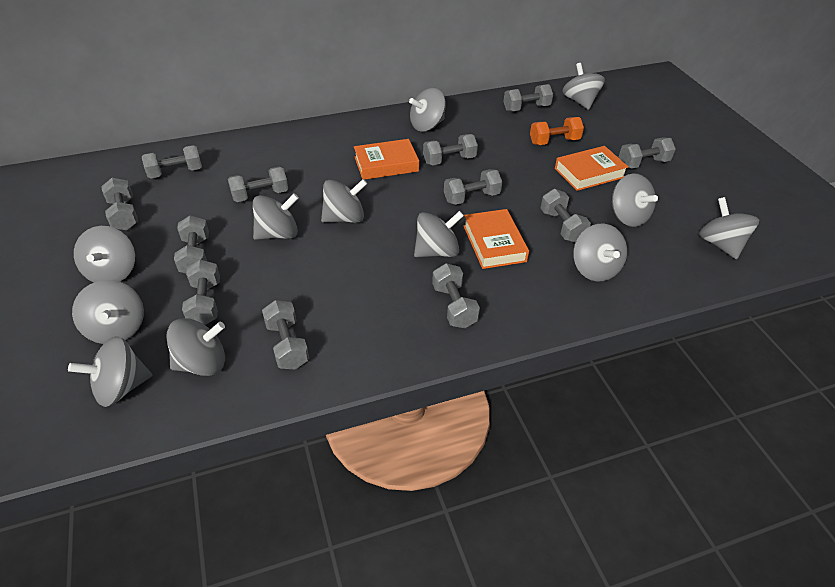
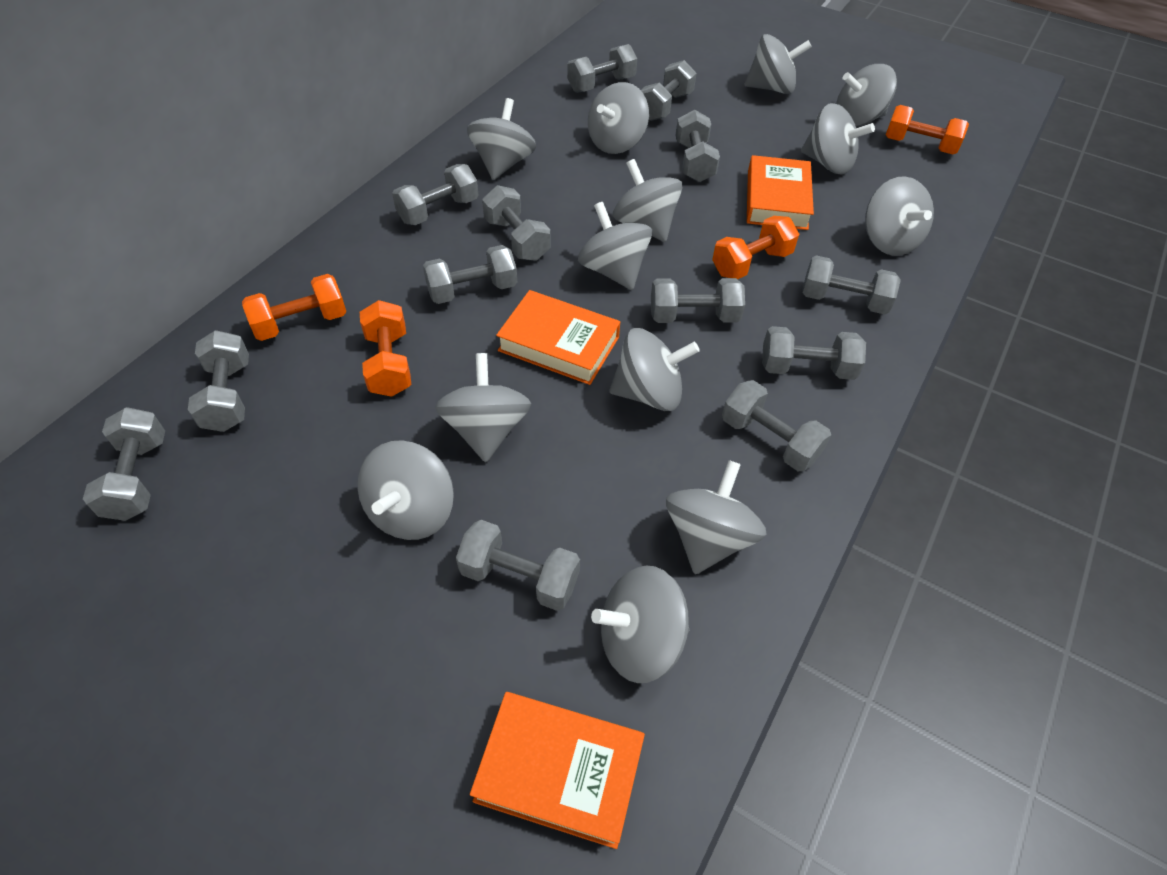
grey dumbbell: [101,178,138,230] [142,145,202,179] [174,215,209,273] [182,260,220,325] [228,167,288,202] [262,300,309,369] [423,134,478,165] [432,263,480,328] [444,169,502,205] [503,84,553,112] [541,189,591,243] [619,138,676,169] = 12 -> [83,407,165,521] [188,330,249,432] [392,164,479,225] [423,245,517,304] [456,520,580,611] [482,185,551,261] [567,44,637,93] [641,60,697,121] [651,278,745,323] [676,110,720,182] [722,380,831,471] [762,326,866,380] [802,255,901,314] = 13
grey spinning top: [68,336,152,407] [72,280,144,344] [74,226,135,282] [166,318,225,376] [253,193,299,240] [321,179,367,223] [409,88,446,132] [414,211,464,257] [562,63,605,110] [573,224,627,282] [612,173,658,227] [699,197,759,259] = 12 -> [358,440,454,540] [435,353,531,462] [467,98,536,180] [578,202,652,290] [588,82,649,154] [591,565,689,683] [610,328,700,411] [613,159,682,242] [666,460,767,574] [744,34,812,94] [801,103,875,175] [836,64,897,127] [865,176,934,256] = 13
orange dumbbell: [530,117,584,145] = 1 -> [242,274,346,341] [360,300,411,397] [712,216,799,279] [886,105,969,154] = 4

